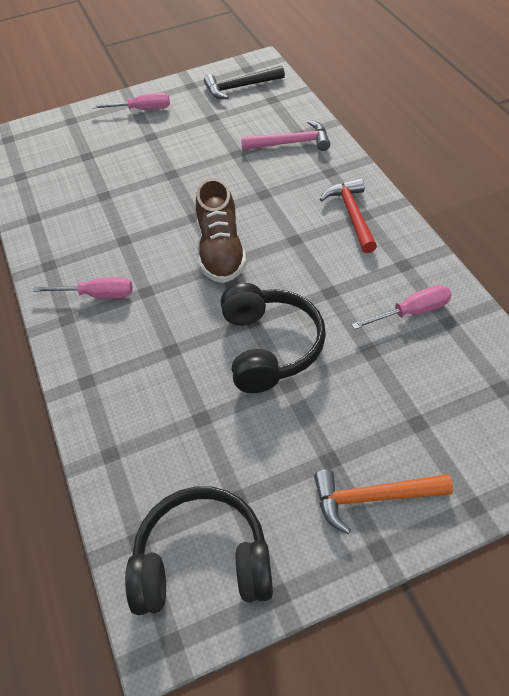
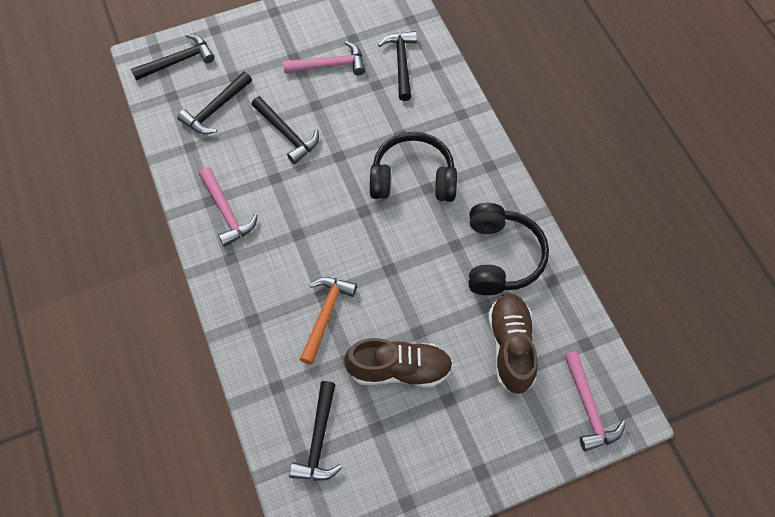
black hammer: [204,66,285,99] = 1 -> [131,34,215,81] [177,72,252,134] [251,96,319,164] [289,381,342,481] [378,31,417,101] = 5
brown shoe: [196,178,247,283] = 1 -> [344,338,453,387] [488,293,538,395] = 2
pink hammer: [241,120,330,151] = 1 -> [199,167,258,247] [283,41,365,75] [564,351,626,451] = 3
pink screwdriver: [33,277,132,298] [92,93,170,110] [352,285,452,329] = 3 -> none = 0
red hammer: [320,178,377,253] = 1 -> none = 0

